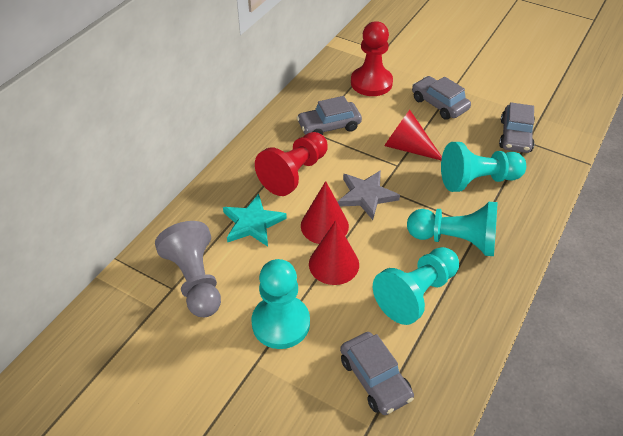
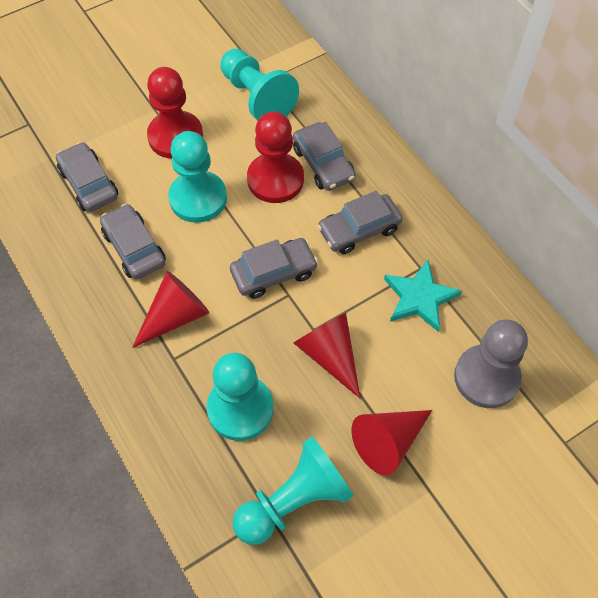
grey car: [297,96,362,135] [340,332,414,415] [412,76,471,120] [499,102,535,153] = 4 -> [56,142,118,212] [100,204,166,280] [230,238,318,299] [293,122,356,191] [317,191,403,254] = 5
grey star: [338,170,400,220] = 1 -> none = 0

